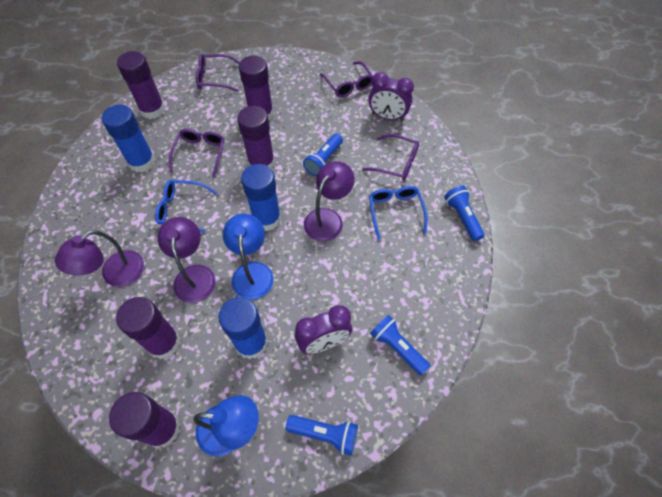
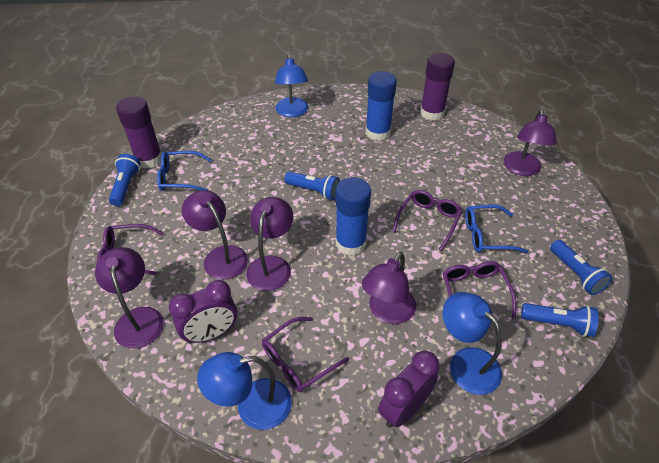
blue glue stick: [102,105,155,173] [219,297,268,359] [241,164,281,231] = 3 -> [336,177,371,256] [366,71,397,141] = 2
blue lamp: [194,395,259,457] [223,214,274,300] = 2 -> [197,352,292,430] [275,55,308,117] [443,292,502,395] = 3
purple glue stick: [109,392,180,448] [116,297,180,359] [117,51,165,119] [237,106,275,169] [239,56,274,121] = 5 -> [116,96,162,168] [420,53,455,121] = 2
purple lamp: [55,230,144,287] [157,217,216,303] [304,161,355,241] = 3 -> [95,247,164,349] [182,190,248,280] [246,197,293,291] [362,252,416,324] [504,110,557,176] = 5

